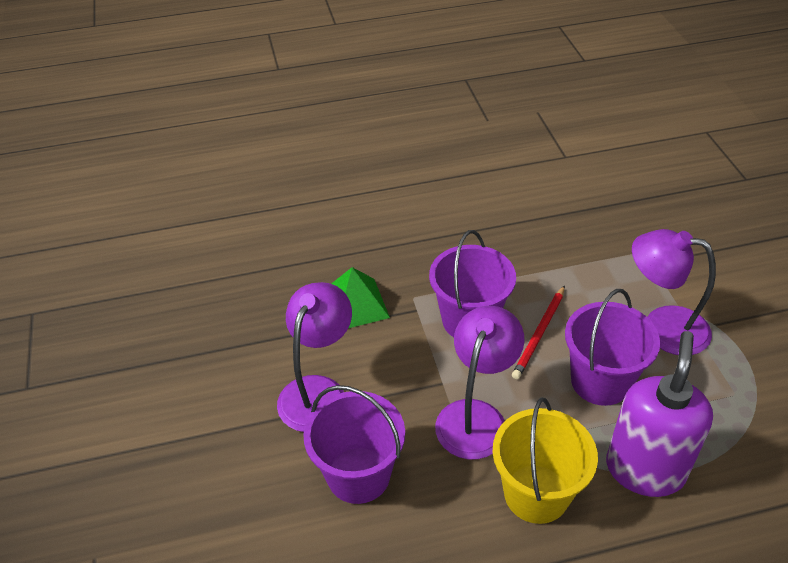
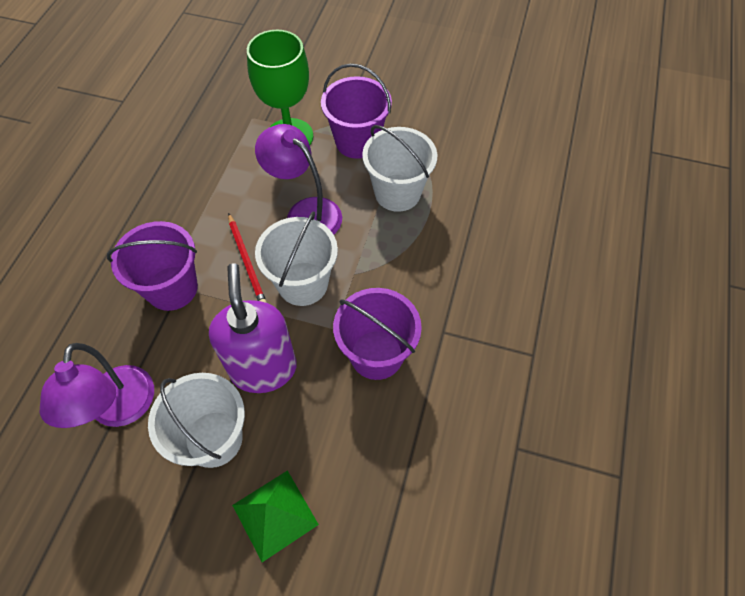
green goblet: none = 0 -> [247,30,313,145] = 1
purple lamp: [277,282,352,432] [435,306,524,459] [632,229,716,355] = 3 -> [39,343,154,428] [255,124,342,235] = 2
white bucket: none = 0 -> [148,373,245,468] [255,211,338,306] [362,125,437,212] = 3
yellow bucket: [493,398,598,524] = 1 -> none = 0

